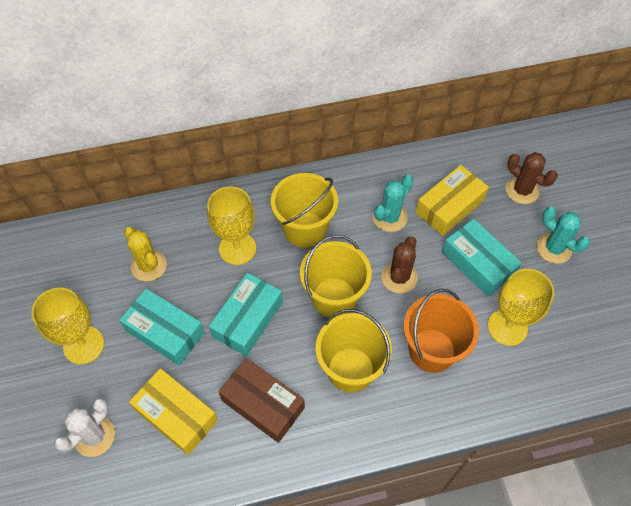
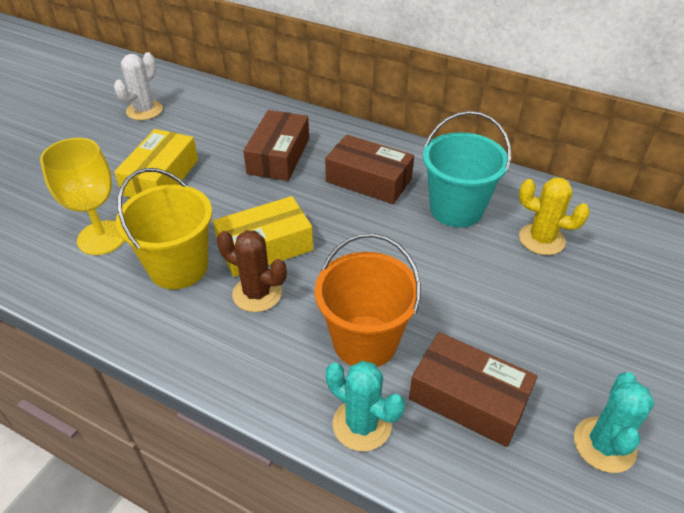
brown box: [218,358,305,443] = 1 -> [243,110,309,181] [325,134,414,204] [409,332,537,447] = 3
brown cactus: [381,236,418,293] [505,152,558,204] = 2 -> [217,230,287,312] = 1
turquoise box: [119,289,204,365] [209,273,283,356] [442,219,522,297] = 3 -> none = 0
turquoise bucket: none = 0 -> [423,111,511,228] = 1
yellow bucket: [271,173,338,248] [300,235,372,318] [316,309,392,393] = 3 -> [116,168,212,289] = 1
yellow goblet: [31,288,104,364] [207,186,256,265] [488,269,554,346] = 3 -> [40,138,124,255] = 1

